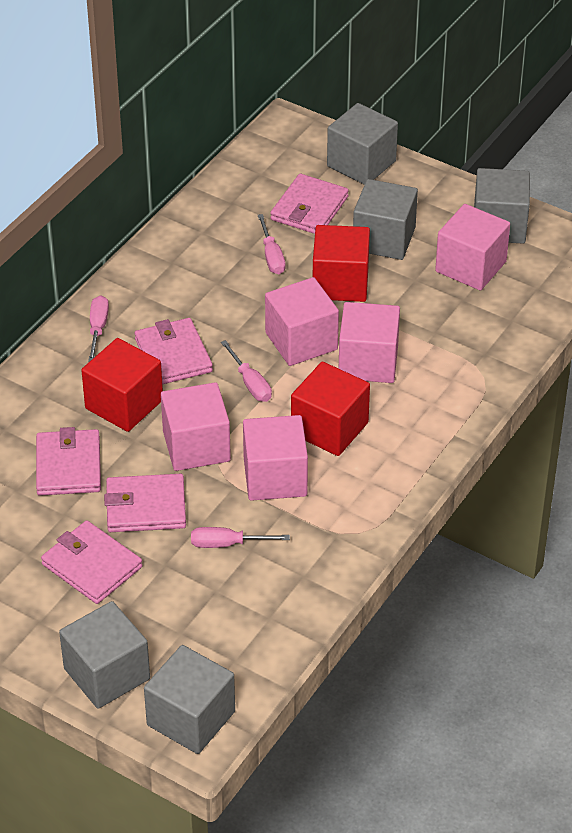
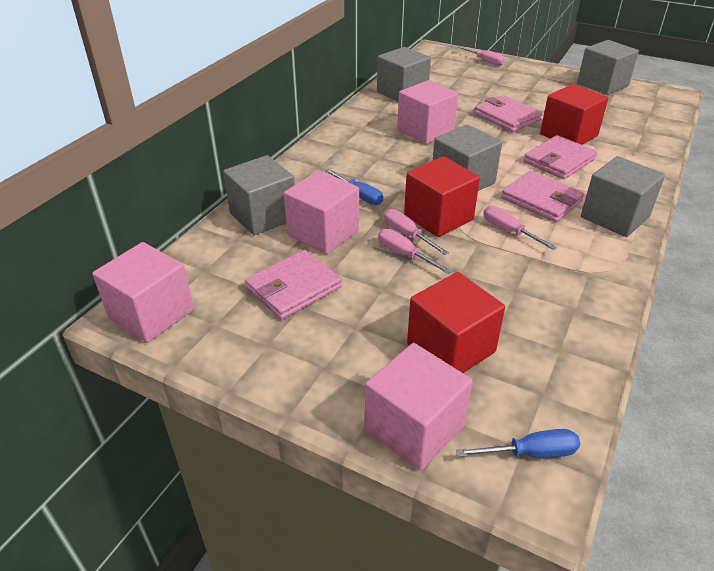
blue screwdriver: none = 0 -> [325,169,383,205] [456,429,580,458] = 2
pink cube: [161,382,231,471] [243,415,308,501] [265,277,339,366] [339,302,400,383] [435,204,510,290] = 5 -> [92,242,194,343] [284,170,359,254] [365,343,473,471] [397,80,459,144] = 4
pink wallet: [36,427,101,496] [41,520,143,604] [104,474,186,532] [135,318,213,385] [270,174,349,234] = 5 -> [245,250,342,320] [474,95,542,132] [501,171,584,222] [523,135,597,179] = 4

